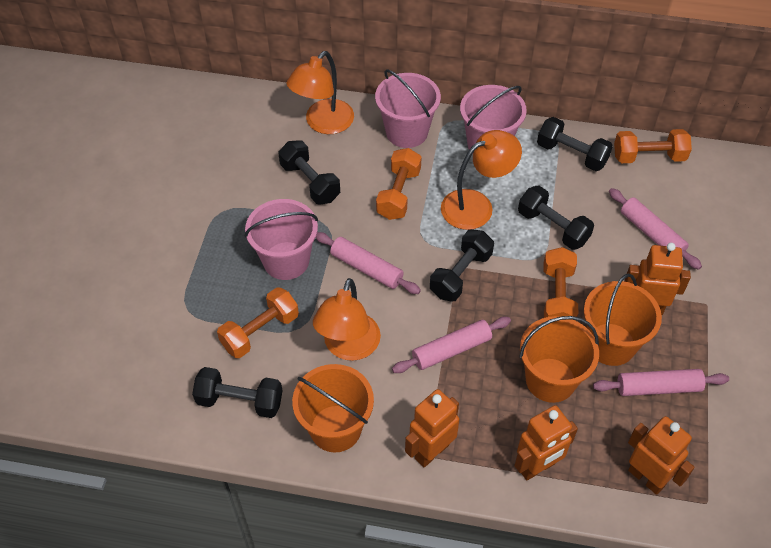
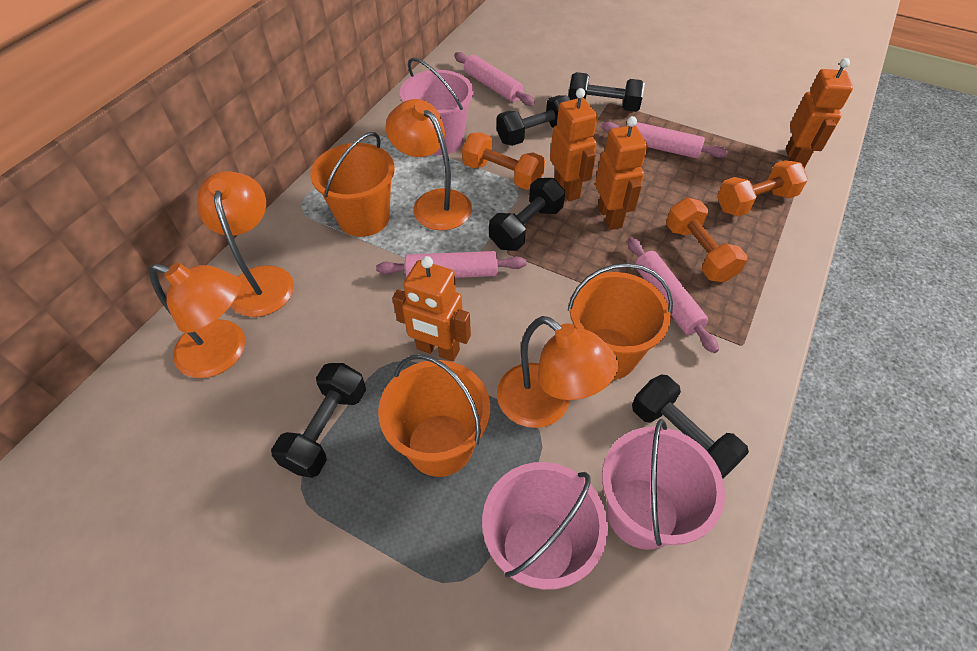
orange dumbbell: [217,287,299,358] [376,148,422,220] [543,247,578,321] [614,129,692,163] = 4 -> [462,132,545,190] [666,197,747,283] [717,160,808,216] = 3
orange lamp: [287,51,354,134] [313,278,381,361] [441,130,522,230] = 3 -> [149,263,245,378] [197,171,294,317] [386,99,472,231] [497,316,618,428] = 4

